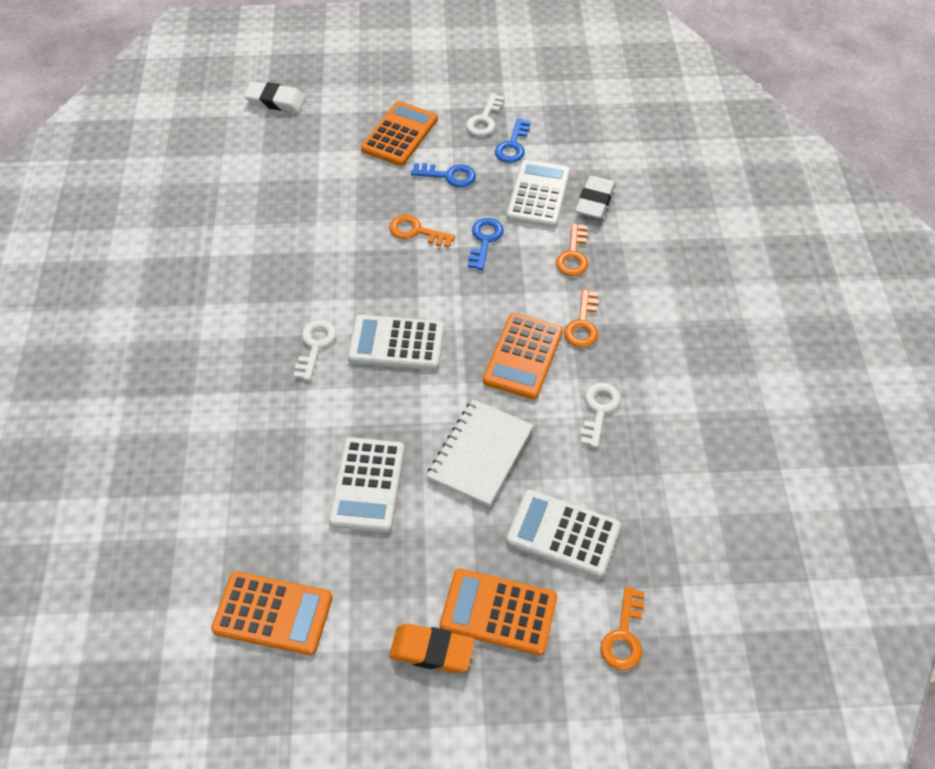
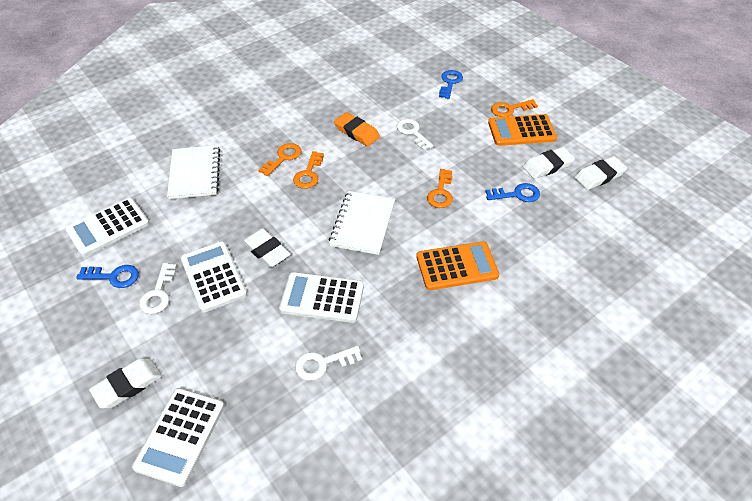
orange calculator: [211,571,332,655] [361,101,438,166] [440,568,557,655] [483,313,563,399] = 4 -> [416,241,499,290] [488,114,557,146] = 2
white eraser: [244,81,305,112] [575,176,615,219] = 2 -> [89,358,162,408] [242,228,291,268] [523,147,575,179] [575,156,627,190] = 4
white notebook: [427,399,534,507] = 1 -> [167,145,220,199] [329,191,395,255] = 2

